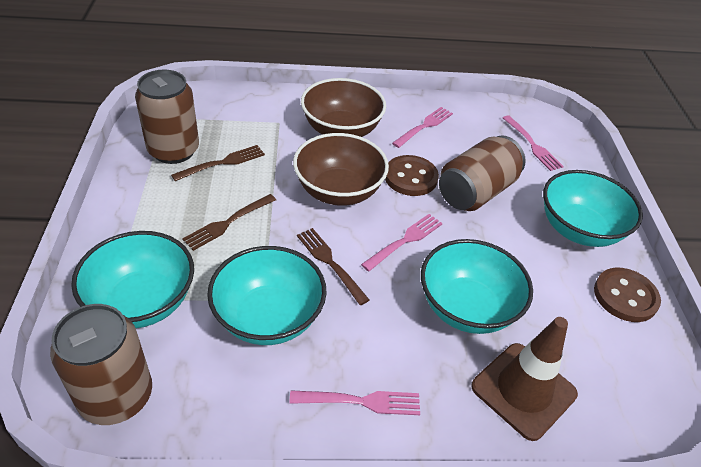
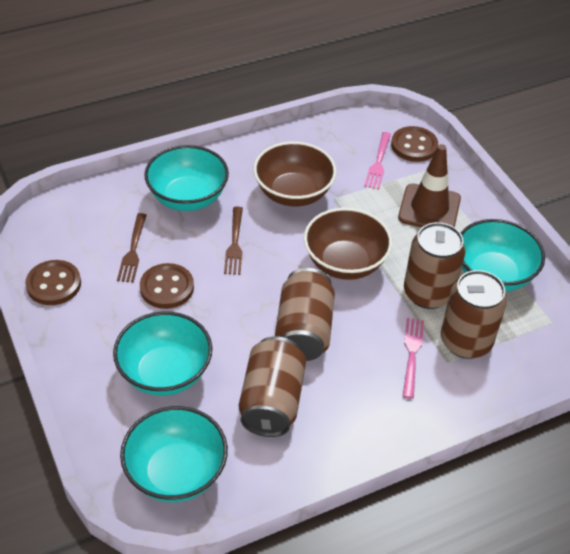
brown button: [385,155,439,196] [594,268,661,322] = 2 -> [25,260,81,305] [140,263,194,309] [391,126,438,162] = 3
brown can: [50,304,152,425] [135,70,199,164] [439,136,526,211] = 3 -> [239,336,306,437] [275,268,335,361] [404,222,466,309] [441,270,507,359] = 4
brown fork: [171,145,265,181] [182,194,276,251] [297,228,370,305] = 3 -> [117,213,147,283] [224,207,243,275] = 2
pink fork: [289,390,420,415] [361,214,443,271] [392,107,453,148] [503,116,564,171] = 4 -> [364,132,391,189] [403,318,424,399] = 2

